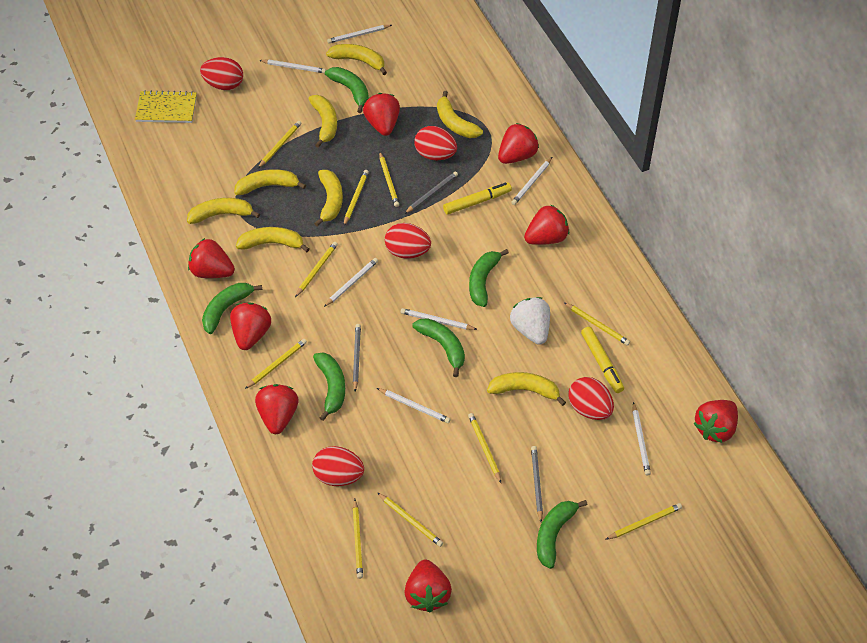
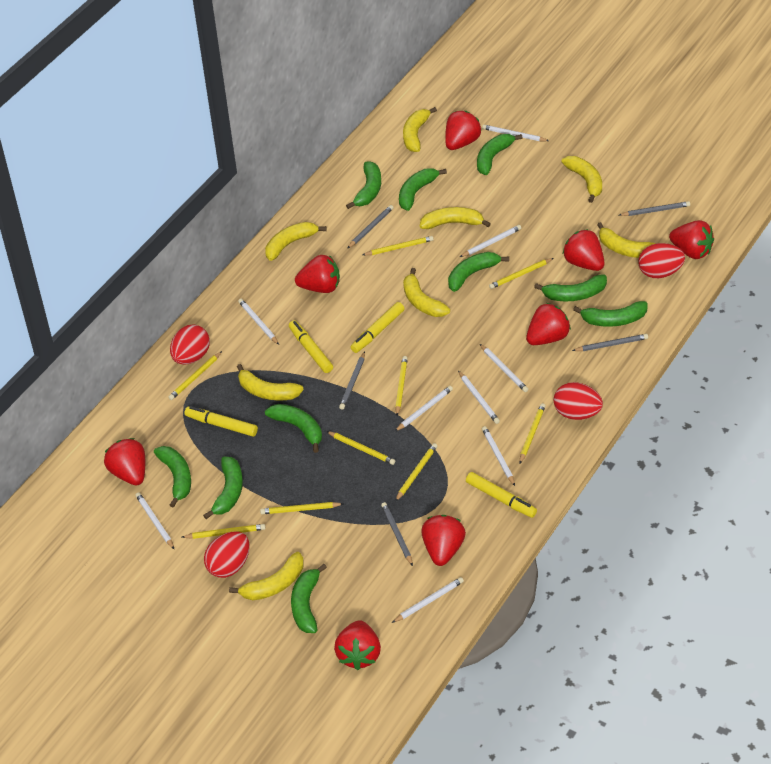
green banana: [202,283,262,334] [313,352,345,421] [325,67,369,113] [412,318,465,377] [469,249,509,307] [537,500,588,569] = 6 -> [154,446,191,508] [203,457,243,519] [265,404,322,453] [291,564,327,633] [346,161,381,209] [399,168,447,211] [448,252,509,292] [477,134,523,175] [534,274,607,301] [573,301,647,327] = 10
grey pencil: [353,324,361,391] [404,172,458,214] [531,446,543,522] = 3 -> [339,352,365,409] [347,205,393,249] [381,502,413,566] [572,334,648,351] [619,201,690,216] = 5
red egg: [200,57,243,90] [312,446,364,486] [385,223,431,259] [414,126,457,161] [569,377,614,420] = 5 -> [170,325,210,365] [204,532,250,578] [554,382,603,420] [638,243,685,278] = 4
white pencil: [259,59,326,73] [324,258,378,307] [327,25,392,43] [377,388,451,423] [401,308,477,330] [511,157,552,205] [632,402,651,476] = 7 -> [135,492,174,549] [238,299,279,345] [392,577,464,623] [395,386,453,431] [458,371,500,424] [460,225,521,257] [480,344,528,392] [482,125,549,141] [482,426,515,486] = 9
white strawberry: [510,297,550,345] = 1 -> none = 0
yellow marker: [443,183,512,215] [581,327,624,393] = 2 -> [184,406,258,437] [289,320,333,373] [351,302,405,353] [466,472,537,518] = 4
yellow notebook: [135,90,197,123] = 1 -> none = 0
yellow pencil: [245,339,307,389] [258,121,301,168] [295,242,338,297] [344,170,369,226] [353,499,363,579] [377,492,443,547] [379,152,399,207] [468,413,501,483] [565,303,630,345] [605,503,682,540] = 10 -> [168,351,222,400] [182,524,265,539] [260,502,343,514] [326,431,395,465] [363,236,434,255] [395,356,408,415] [395,443,437,502] [489,258,553,289] [519,403,545,463] = 9

